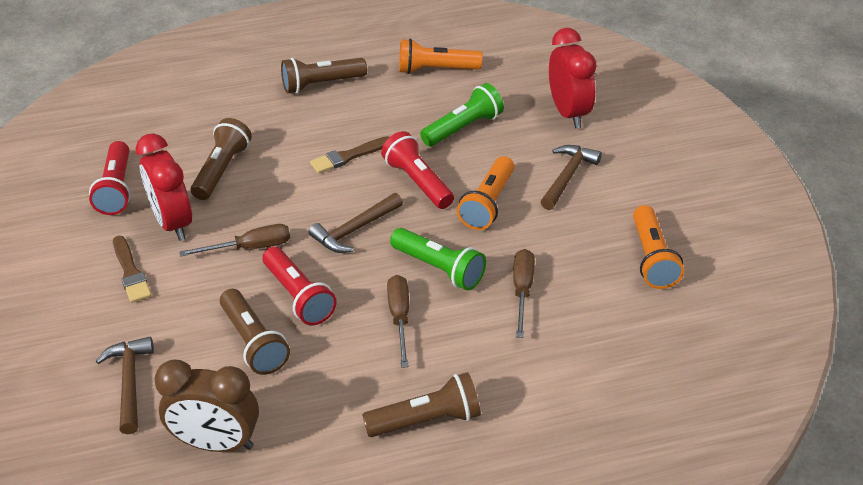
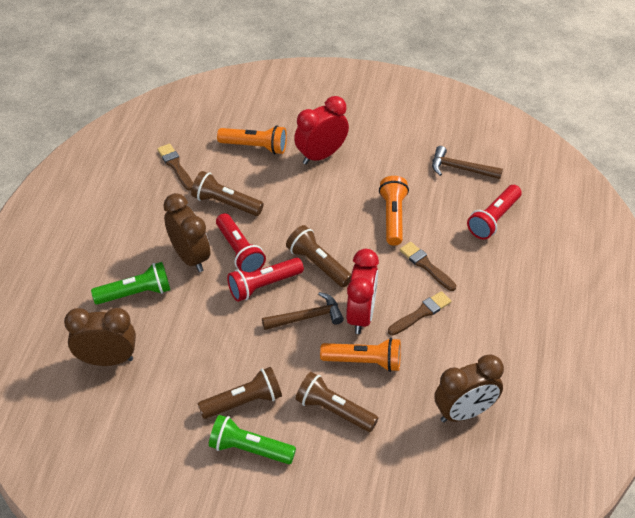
brown brush: [113,236,152,303] [310,136,389,174] = 2 -> [157,144,193,191] [388,291,451,335] [400,242,456,291] = 3
brown clock: [154,360,259,452] = 1 -> [64,308,136,366] [163,193,211,272] [434,354,504,422] = 3
brown hammer: [96,337,154,434] [309,193,403,253] [541,145,602,210] = 3 -> [262,292,344,330] [432,146,503,179] = 2
brown screwdriver: [179,224,290,257] [387,275,409,368] [513,249,535,338] = 3 -> none = 0

